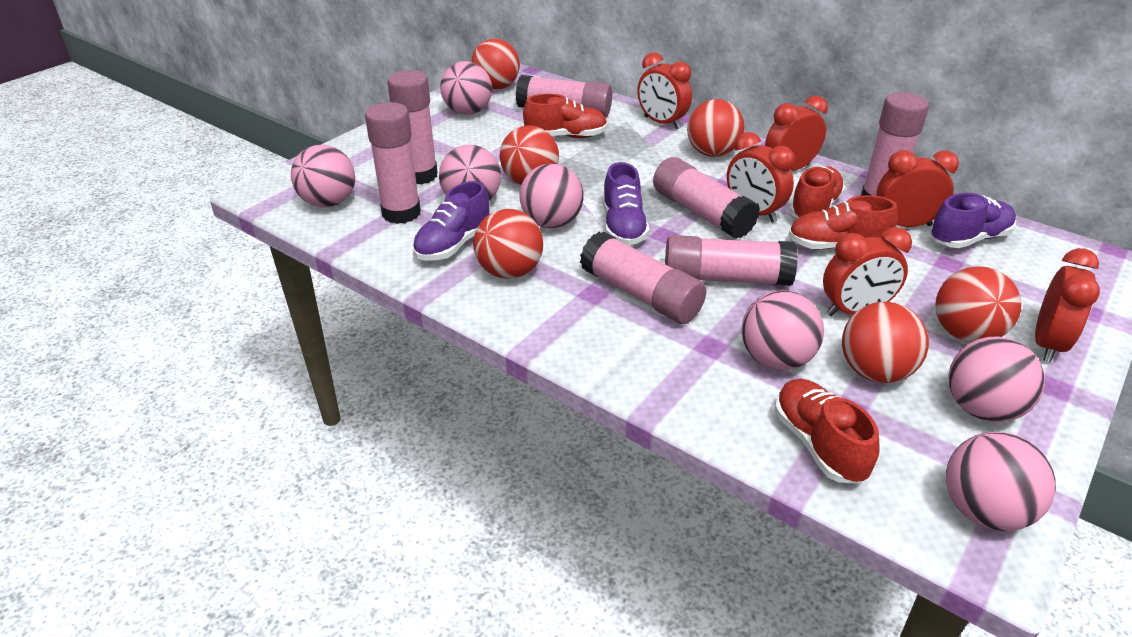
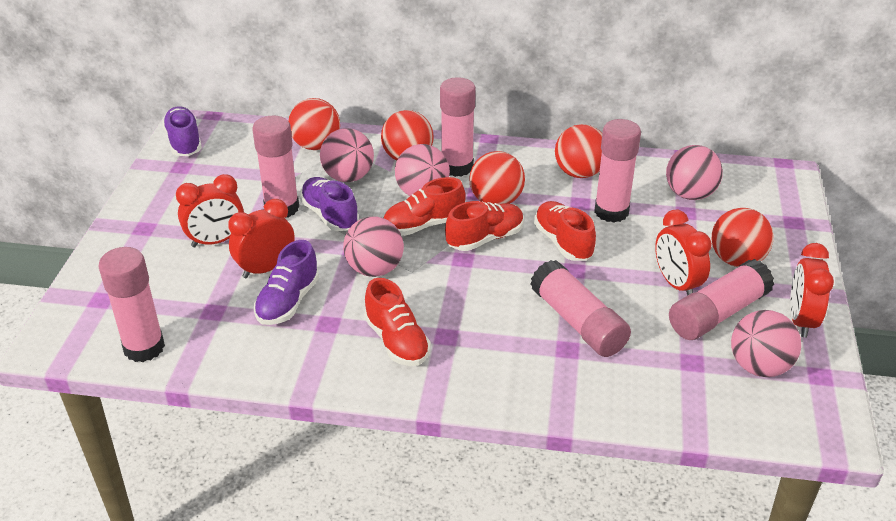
pink ball: [291,145,355,207] [439,145,501,201] [440,61,492,115] [520,163,583,228] [741,291,824,370] [946,432,1056,531] [948,336,1045,422] = 7 -> [320,128,374,182] [343,217,404,277] [395,144,450,196] [666,145,723,200] [731,310,801,377] = 5
pink glue stick: [365,102,421,224] [387,70,438,185] [516,75,612,117] [580,232,707,324] [653,157,759,239] [665,235,798,286] [861,92,929,196] = 7 -> [98,247,165,362] [252,116,299,217] [440,77,476,177] [530,260,631,357] [594,119,641,223] [669,259,774,340] = 6
red ball: [471,38,520,90] [473,209,543,279] [500,126,559,185] [687,99,745,157] [842,302,929,383] [935,267,1021,343] = 6 -> [288,98,340,150] [381,110,434,161] [469,151,525,204] [555,124,602,178] [712,208,773,267] = 5
red clock: [637,52,692,129] [727,132,795,223] [765,96,828,171] [823,227,912,316] [876,150,959,227] [1035,248,1100,362] = 6 -> [176,174,244,247] [228,199,295,278] [655,210,712,296] [790,243,834,338] = 4

